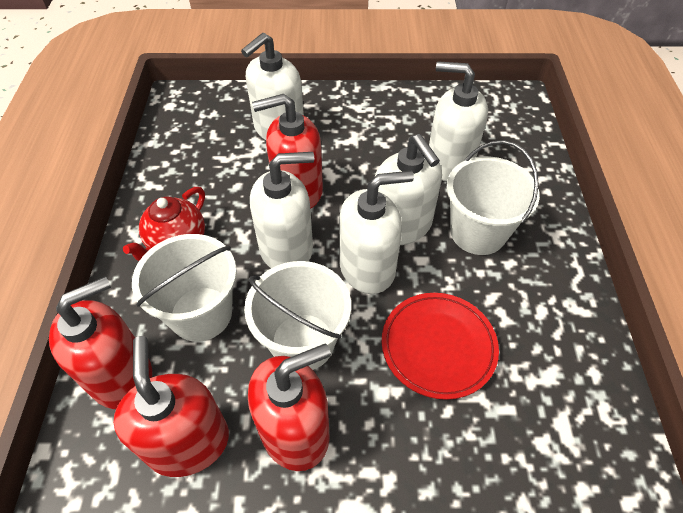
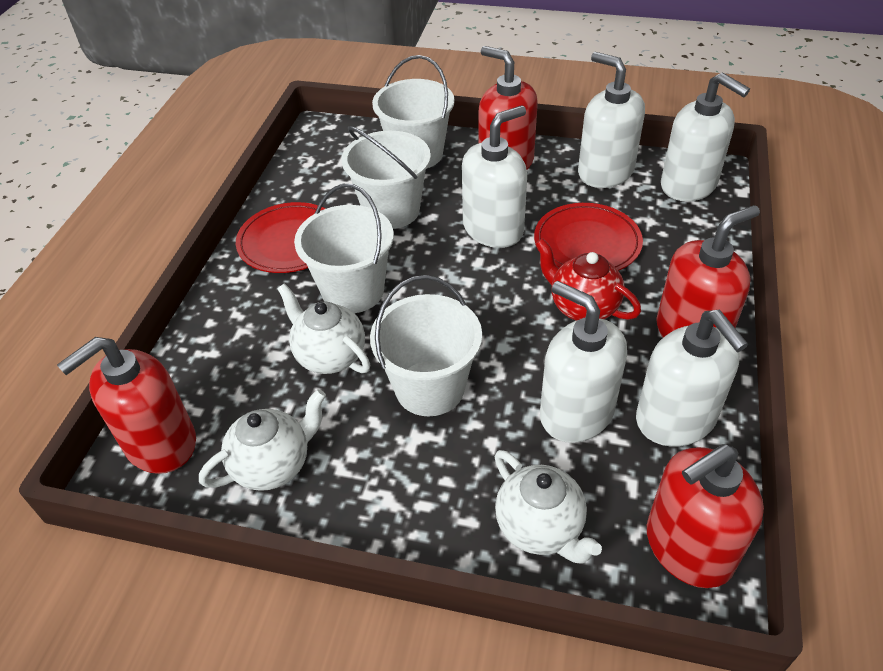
red plate: [382,293,499,400] = 1 -> [236,202,325,273] [534,203,643,271] = 2
white bucket: [132,234,237,342] [244,261,351,370] [447,140,540,255] = 3 -> [294,184,394,313] [342,126,431,229] [370,275,482,416] [372,55,455,169] = 4
white teapot: none = 0 -> [199,389,326,491] [277,283,370,374] [495,450,602,564] = 3

